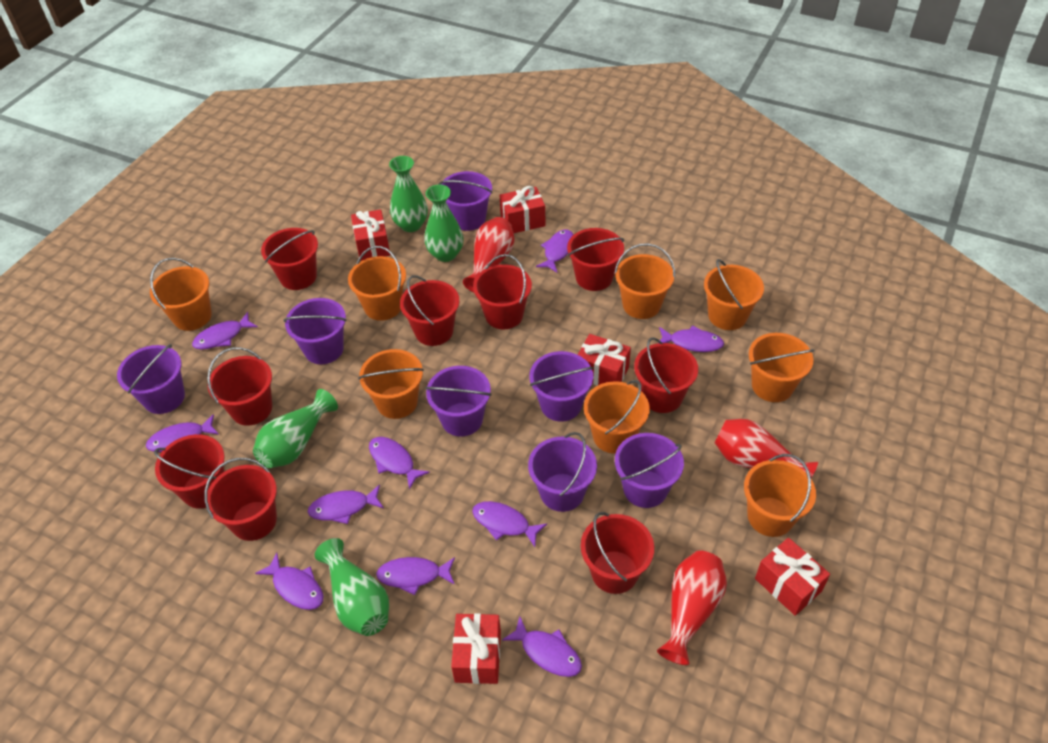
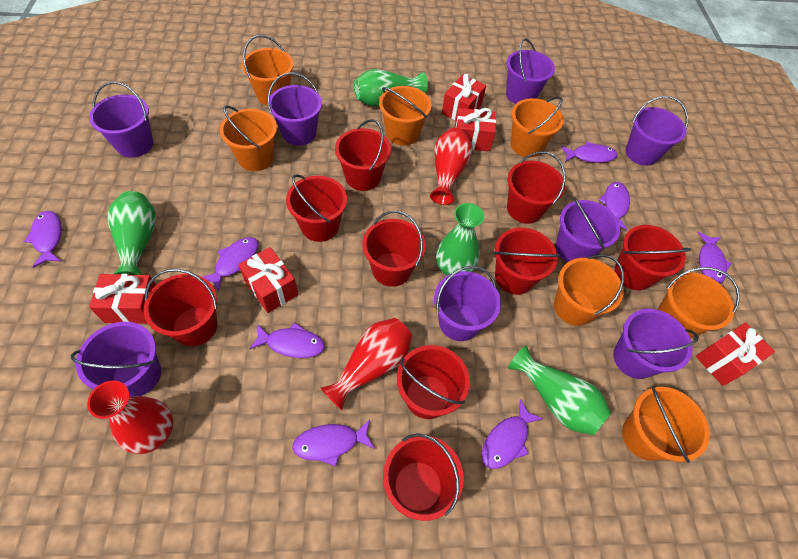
orange bucket: [150,258,212,331] [348,246,406,321] [358,349,424,419] [584,380,650,454] [615,243,675,319] [704,259,764,330] [744,454,816,537] [749,333,815,402] = 8 -> [220,106,277,171] [242,35,294,106] [379,86,432,146] [511,97,564,158] [554,254,624,326] [622,386,710,463] [657,267,740,338] = 7
purple bucket: [117,344,185,414] [283,298,347,364] [425,366,491,436] [438,171,493,231] [528,432,597,512] [529,351,593,422] [615,433,684,508] = 7 -> [71,322,161,397] [89,82,153,158] [268,72,322,146] [434,266,501,341] [506,38,555,104] [556,197,620,262] [613,309,699,379] [625,96,688,166] = 8
purple fish: [146,414,219,452] [192,312,258,350] [255,553,323,610] [308,484,384,524] [369,437,430,490] [376,557,455,595] [472,501,547,547] [502,617,582,677] [536,229,574,272] [659,325,724,352] = 10 -> [24,211,62,268] [203,237,259,291] [249,322,325,358] [292,419,375,466] [482,399,543,469] [561,141,617,163] [599,182,630,230] [698,232,732,284] = 8

